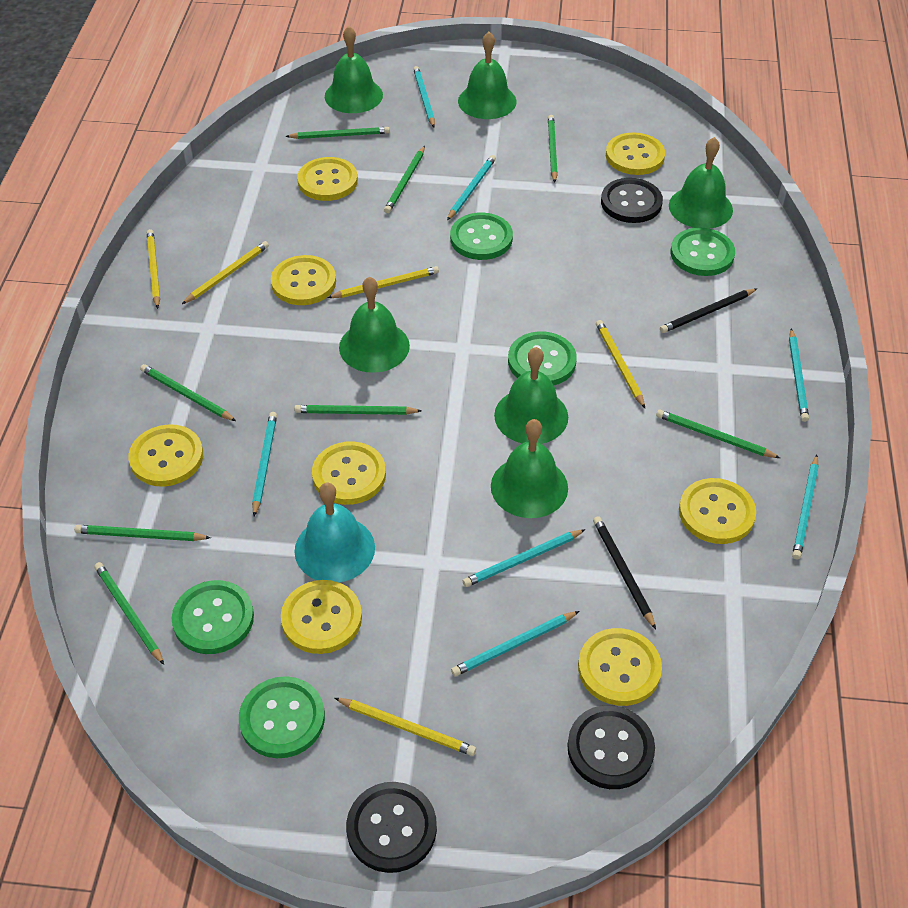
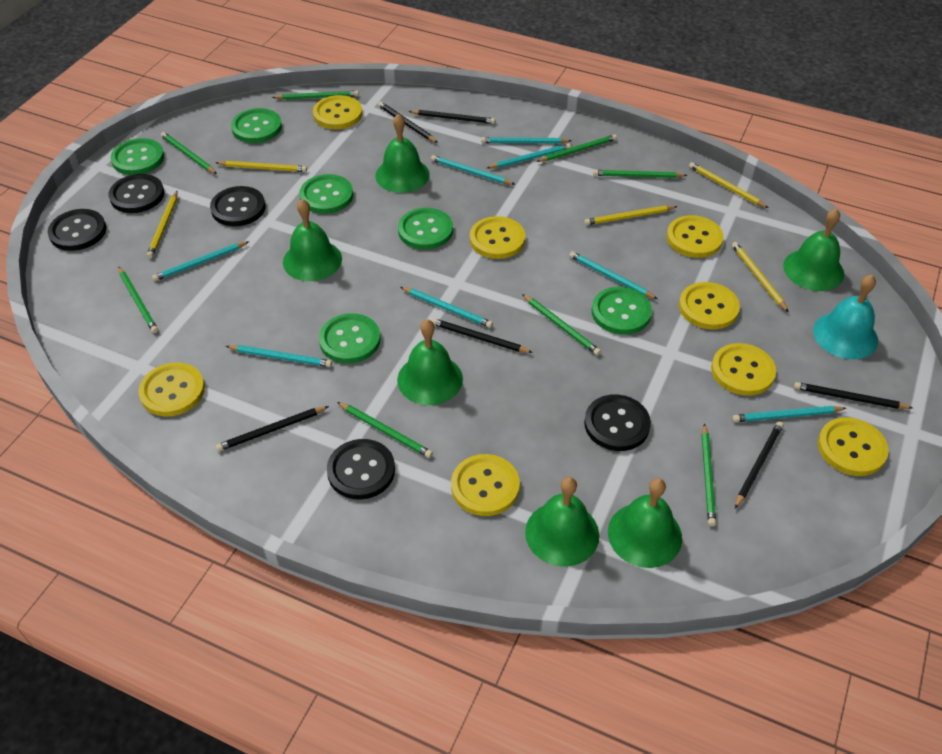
black button: [346,782,437,873] [567,705,655,789] [601,178,663,223] = 3 -> [48,209,106,251] [108,174,164,213] [210,186,266,226] [327,439,395,500] [584,394,651,451] = 5
black pencil: [593,516,656,629] [660,288,757,333] = 2 -> [216,406,329,451] [378,101,438,143] [409,110,495,124] [431,318,533,353] [735,421,783,509] [794,382,913,409] = 6
green button: [172,580,254,654] [239,676,325,758] [450,213,513,260] [508,331,577,385] [671,228,735,276] = 5 -> [110,138,164,175] [231,108,282,143] [299,174,353,214] [319,313,381,363] [398,208,453,250] [592,287,652,335] = 6
turquoise pencil: [252,412,277,516] [413,66,435,127] [447,155,496,220] [451,611,579,676] [463,529,585,587] [789,328,809,422] [792,455,819,560] = 7 -> [152,241,249,281] [226,345,332,367] [401,287,493,328] [431,155,516,185] [481,137,571,144] [487,143,571,169] [569,251,657,299] [733,406,846,422] = 8

